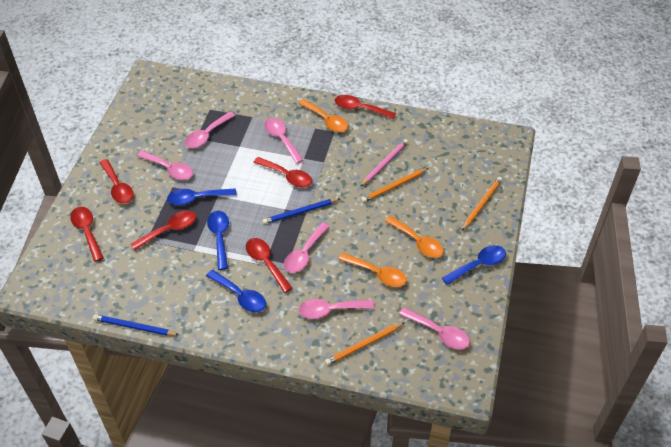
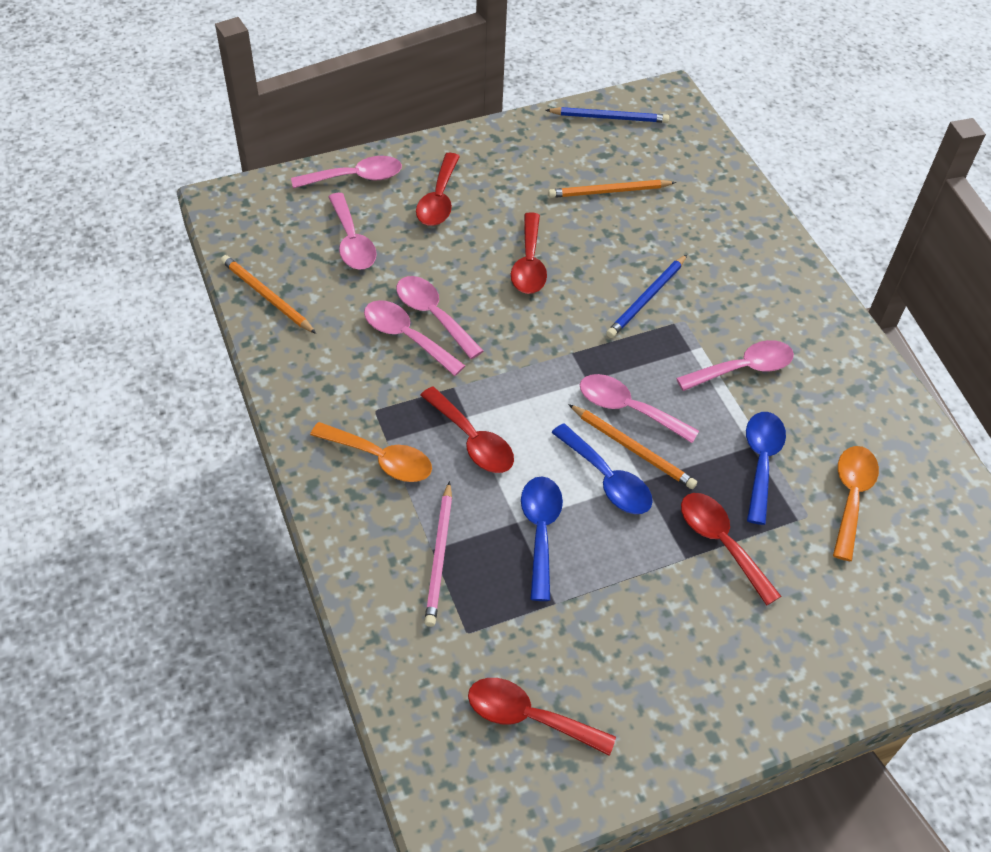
blue spoon: [167,188,237,205] [206,270,266,312] [207,211,229,270] [442,245,506,285] = 4 -> [521,477,563,601] [551,423,653,514] [746,412,786,525] = 3
orange spoon: [298,99,348,132] [339,253,407,287] [385,216,444,258] = 3 -> [310,422,432,482] [833,446,879,561] = 2
red spoon: [70,207,104,262] [99,159,134,204] [130,211,196,251] [246,238,293,293] [253,157,312,187] [335,95,396,119] = 6 -> [416,153,460,226] [420,386,514,473] [468,678,616,756] [511,212,547,294] [681,493,781,606] = 5

